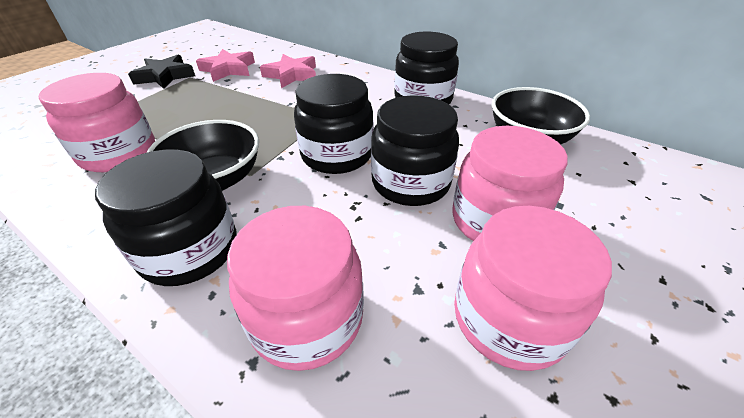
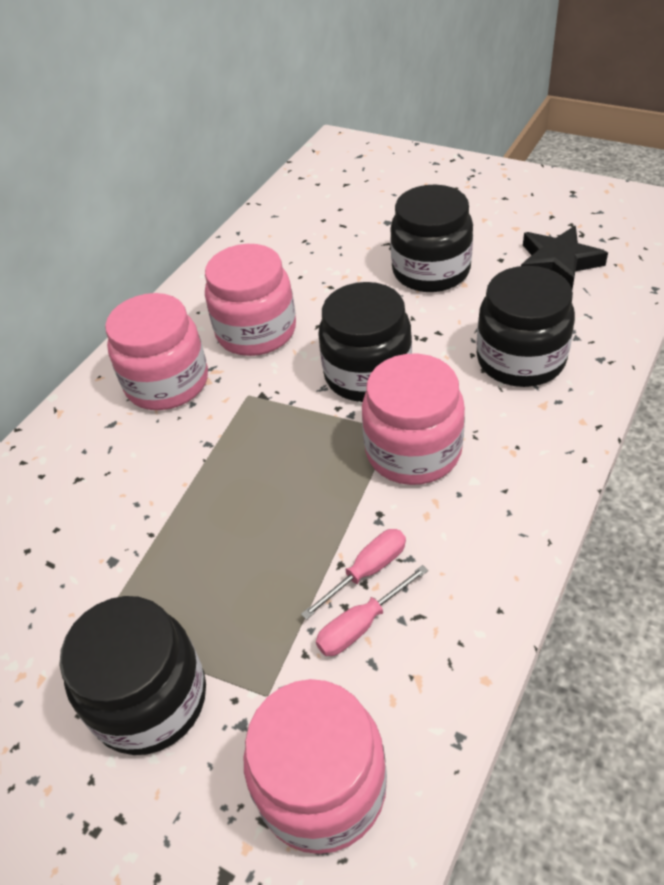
black bowl: [147,120,259,191] [492,87,590,144] = 2 -> none = 0
pink screwdriver: none = 0 -> [301,529,406,620] [316,565,428,656] = 2
pink star: [196,49,255,82] [260,54,316,88] = 2 -> none = 0

